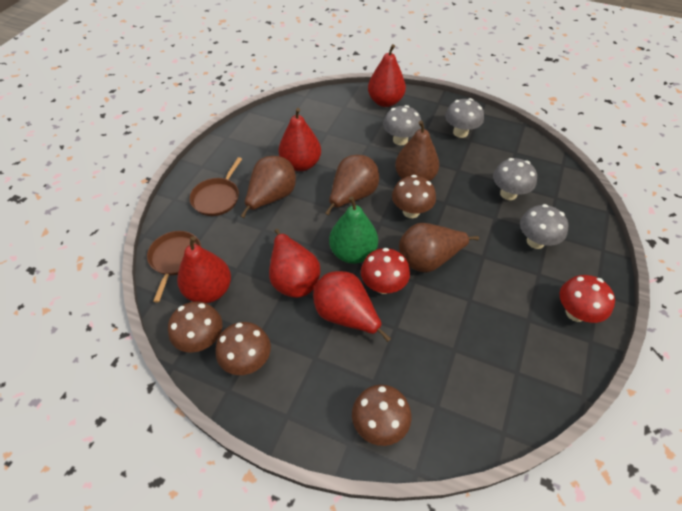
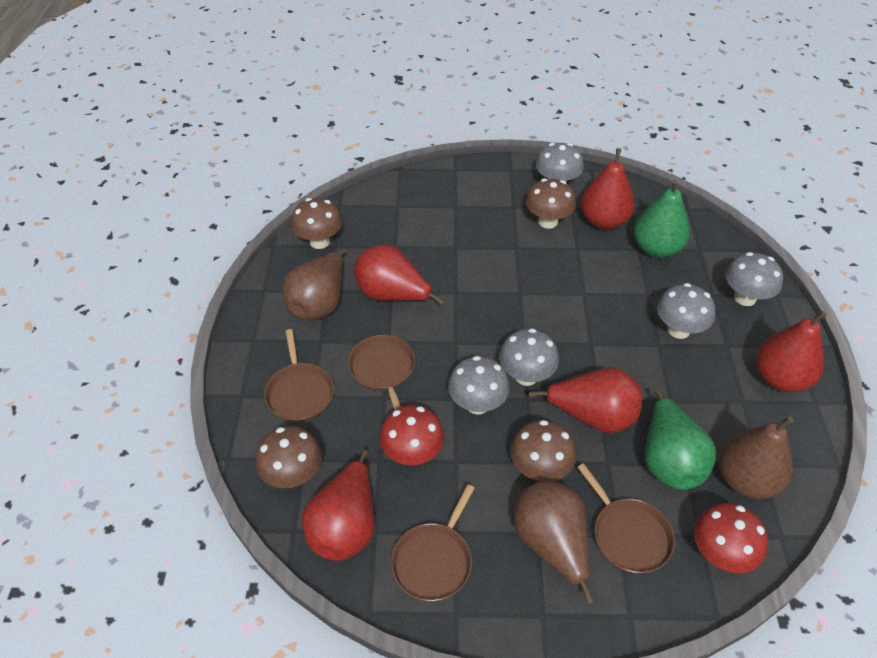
brown pan: [147,231,201,303] [190,157,242,216] = 2 -> [264,329,334,422] [348,335,415,410] [391,484,474,601] [577,463,675,574] = 4
brown pear: [241,156,296,218] [325,155,379,215] [395,121,439,181] [399,223,479,273] = 4 -> [283,249,346,320] [514,480,594,604] [719,416,794,499] = 3
green pear: [329,196,378,264] = 1 -> [634,179,690,258] [645,389,716,490] = 2
grey mushroom: [383,105,421,145] [445,98,484,138] [493,158,537,200] [520,204,568,249] = 4 -> [448,356,510,415] [499,328,559,386] [536,143,584,183] [657,283,715,339] [726,252,783,306] = 5

